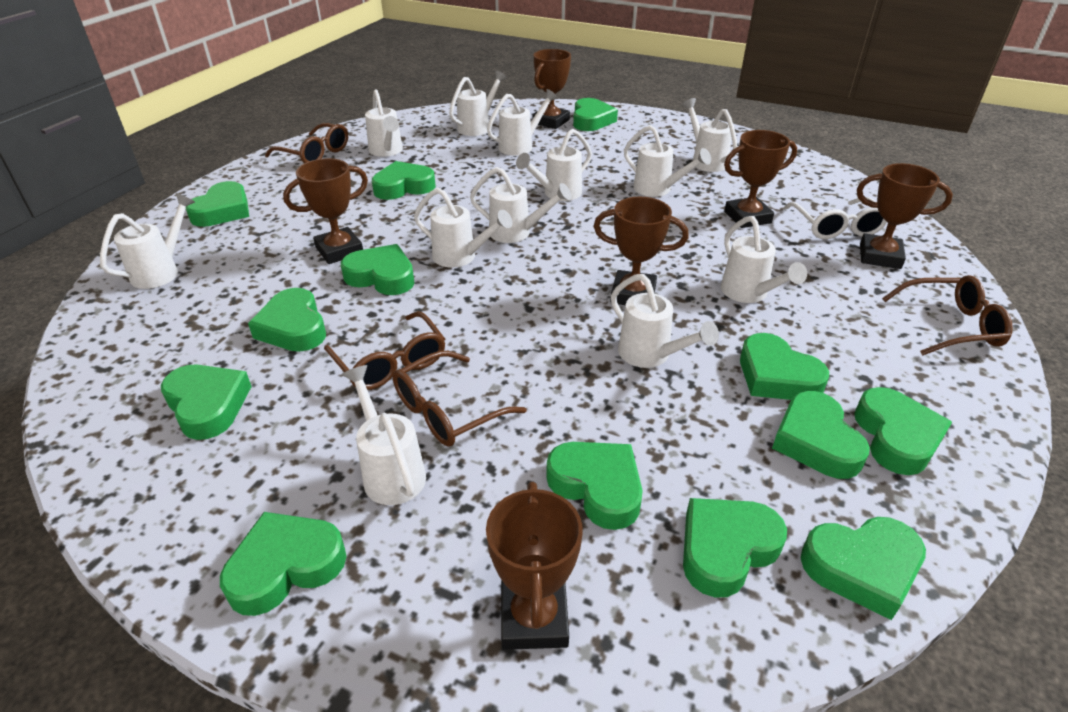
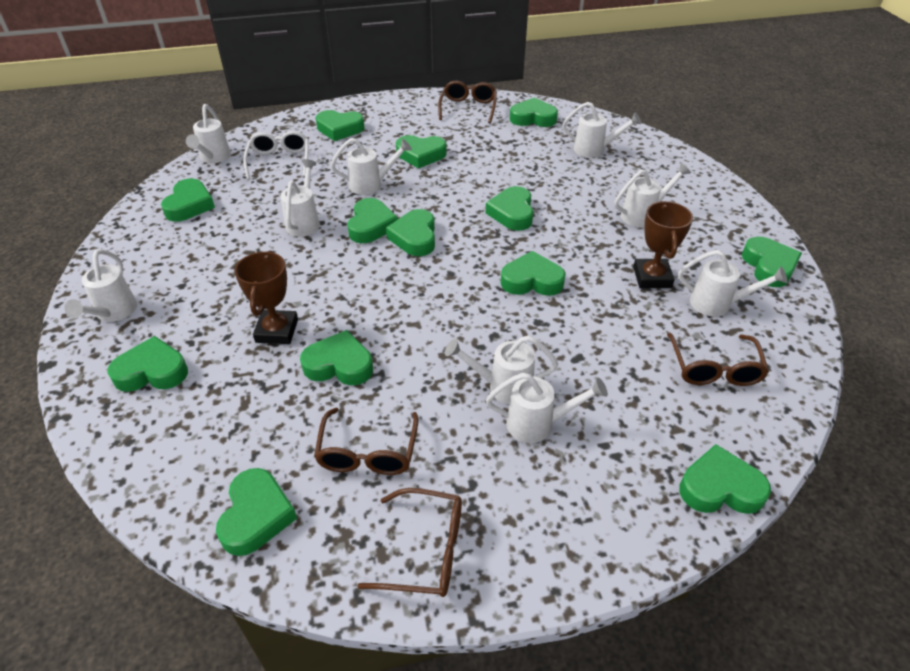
brown trophy: [283,158,368,264] [486,482,583,650] [533,49,571,129] [593,197,689,305] [724,130,797,228] [857,163,953,269] = 6 -> [234,250,298,344] [633,201,693,288] = 2
white watering can: [100,193,195,289] [342,365,426,505] [365,90,403,157] [414,188,513,268] [449,70,507,136] [470,167,572,243] [487,89,558,156] [516,129,592,201] [611,274,719,368] [624,125,711,197] [682,98,737,172] [721,216,807,303] = 12 -> [64,249,137,322] [186,104,231,163] [281,159,320,237] [331,138,412,195] [445,336,558,404] [486,373,608,443] [562,102,641,158] [615,163,691,227] [678,250,787,317] = 9

